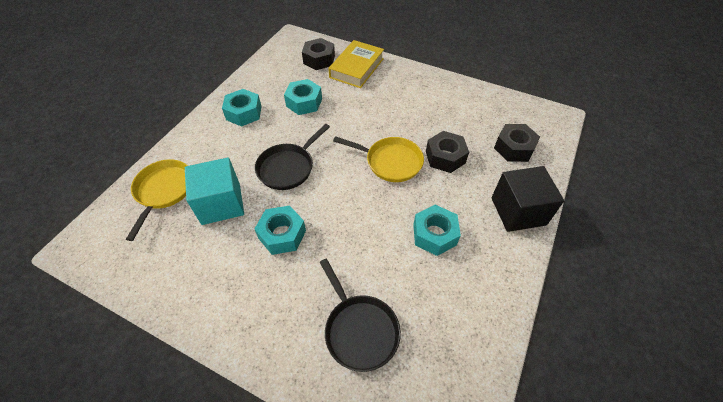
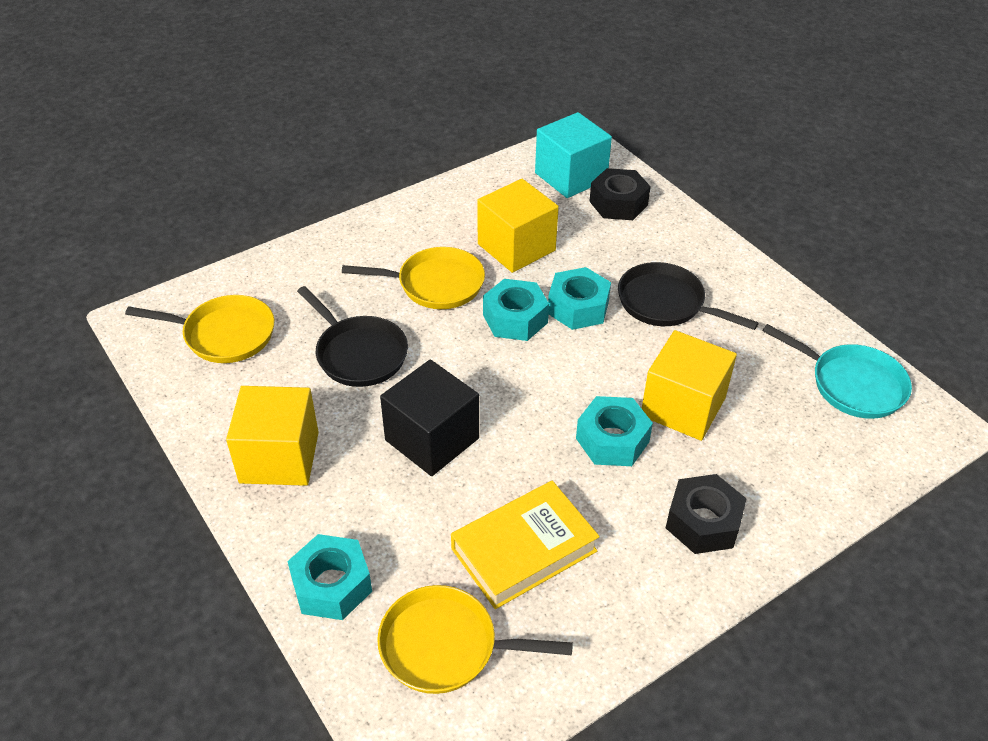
black nut: [302,38,335,70] [426,131,469,173] [494,124,540,162] = 3 -> [589,168,651,220] [666,474,747,554] = 2
turquoise pan: none = 0 -> [763,324,912,419] = 1
yellow cube: none = 0 -> [226,386,319,486] [477,179,559,273] [642,330,737,441] = 3
yellow pan: [126,159,188,241] [333,136,424,182] = 2 -> [125,295,274,363] [342,247,485,309] [377,585,573,694] = 3

